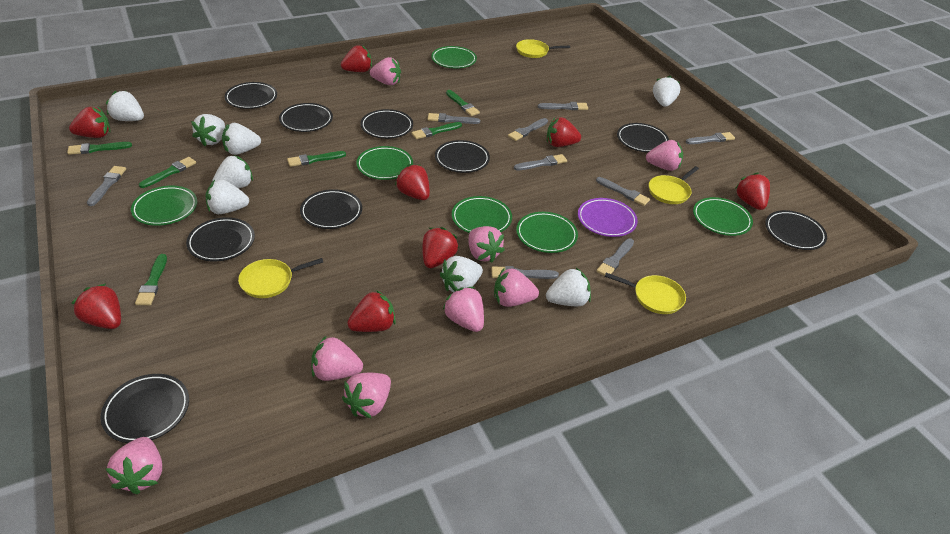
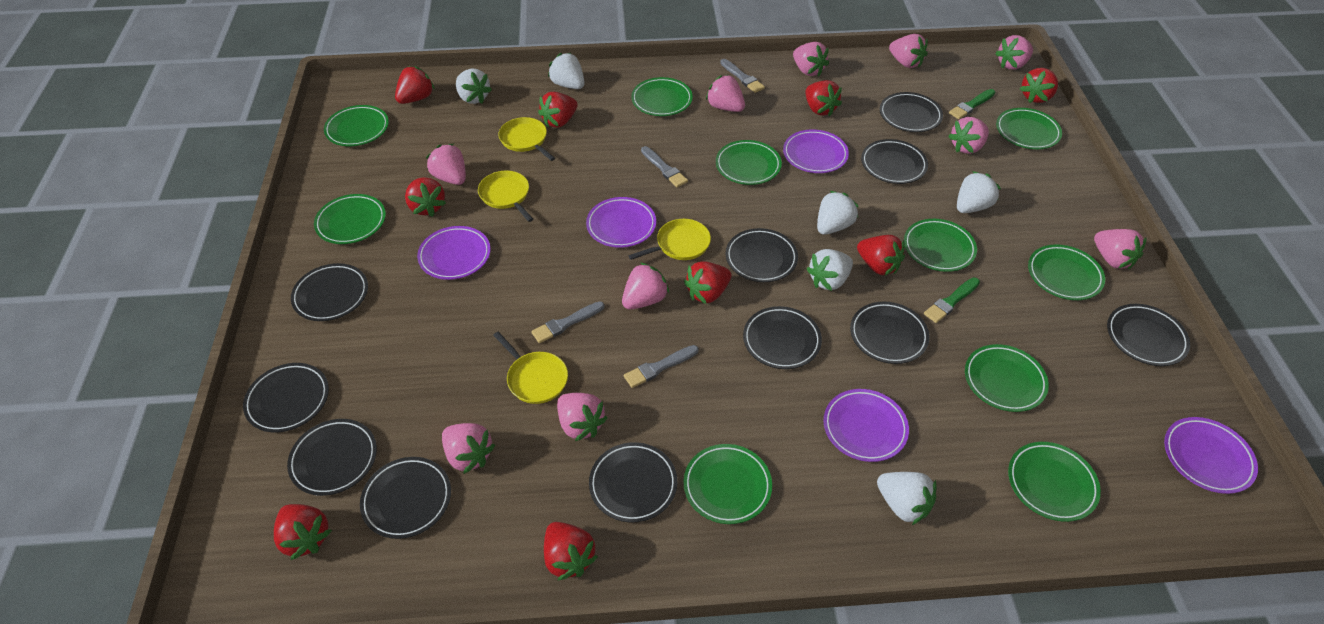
black plate: [100,374,189,443] [186,217,255,262] [225,82,277,109] [279,103,333,132] [300,189,362,229] [360,109,413,139] [435,140,490,173] [617,123,669,152] [765,210,827,250] = 9 -> [243,363,329,432] [287,419,377,496] [291,263,368,321] [360,457,451,539] [589,442,677,522] [726,228,798,282] [743,306,822,369] [850,302,930,364] [861,139,928,184] [880,92,943,132] [1107,304,1190,366] = 11
green brush: [67,142,132,155] [135,254,167,305] [139,157,196,188] [287,151,346,167] [411,122,462,139] [446,90,480,116] = 6 -> [924,277,980,323] [949,89,995,119] = 2
green plate: [131,186,197,226] [356,146,413,180] [431,46,477,68] [452,196,512,233] [516,212,578,253] [693,197,753,236] = 6 -> [314,194,386,244] [324,105,389,146] [631,77,693,116] [684,444,772,524] [716,140,782,185] [904,219,977,272] [965,344,1049,412] [996,108,1062,149] [1008,442,1101,522] [1028,244,1105,300] = 10
grey brush: [87,166,126,206] [428,113,480,124] [491,266,559,279] [508,118,548,141] [514,154,567,170] [538,102,588,110] [596,177,650,206] [596,238,634,276] [686,132,735,144] = 9 -> [531,301,605,343] [624,345,699,388] [641,146,688,187] [720,59,765,93] = 4
pink strawberry: [105,437,162,495] [311,335,363,381] [342,373,391,419] [370,57,401,85] [443,287,484,332] [468,226,505,263] [494,268,539,307] [646,140,683,171] = 8 -> [426,144,466,185] [442,423,495,474] [557,393,608,441] [622,262,669,309] [706,74,745,112] [793,42,829,76] [889,34,928,68] [948,117,989,154] [995,35,1033,70] [1094,229,1146,270] = 10
purple plate: [578,198,638,237] = 1 -> [417,226,491,280] [586,197,656,248] [783,130,849,173] [824,389,909,462] [1164,417,1258,494] = 5
red strawberry: [69,107,110,138] [71,283,121,329] [341,45,372,72] [347,290,396,332] [395,164,430,200] [422,227,459,268] [547,117,581,147] [736,173,770,210] = 8 -> [274,504,332,560] [395,66,435,104] [405,177,446,217] [538,92,578,127] [544,522,598,581] [684,261,732,304] [805,80,842,117] [857,235,905,276] [1020,68,1058,103] = 9
white strawberry: [106,91,144,121] [191,114,225,146] [205,179,249,214] [212,155,253,188] [222,123,261,155] [440,256,483,293] [546,268,591,306] [653,76,680,107] = 8 -> [456,69,492,104] [548,53,585,89] [807,249,853,291] [817,191,859,235] [877,472,937,525] [957,171,1001,213] = 6

